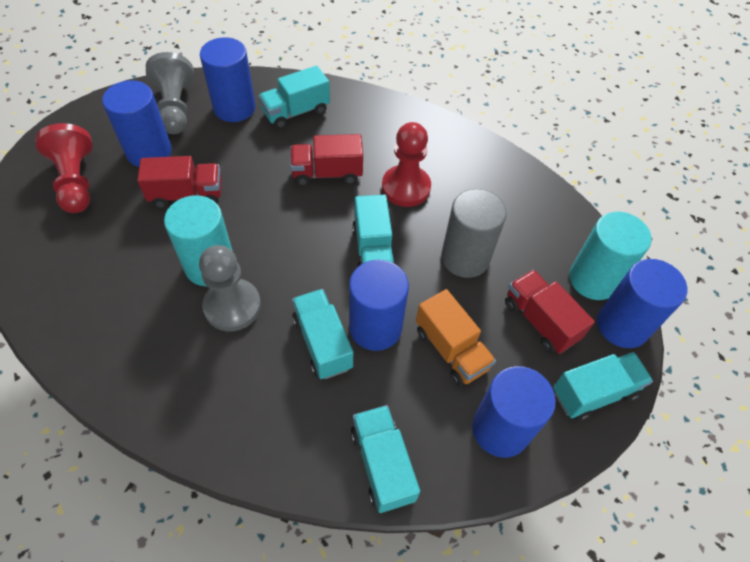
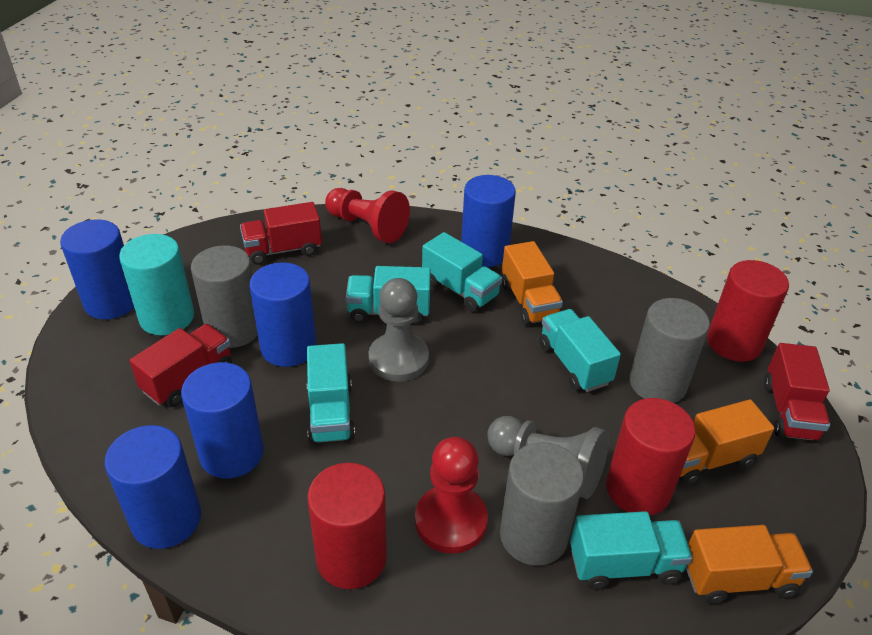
grey cylinder: [441,189,507,278] = 1 -> [191,245,258,348] [500,442,584,566] [630,298,710,403] = 3
orange truck: [416,289,496,386] = 1 -> [502,241,563,325] [680,399,774,485] [686,525,813,604] = 3
red cylinder: none = 0 -> [308,463,387,589] [606,398,696,516] [707,260,789,362] = 3
turquoise cylinder: [164,195,233,286] [569,212,651,300] = 2 -> [119,234,194,335] = 1

